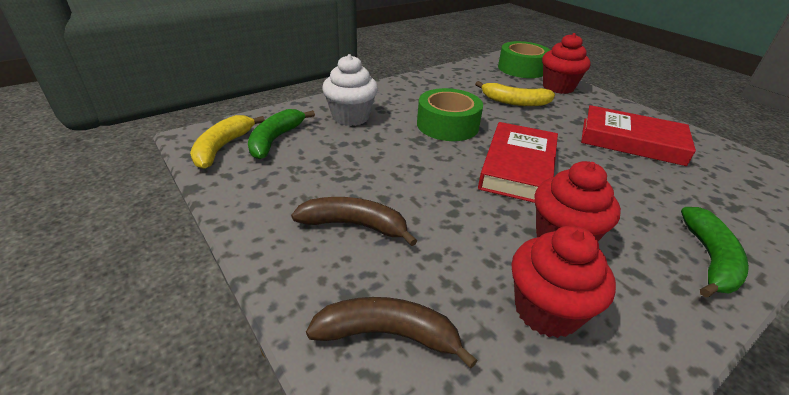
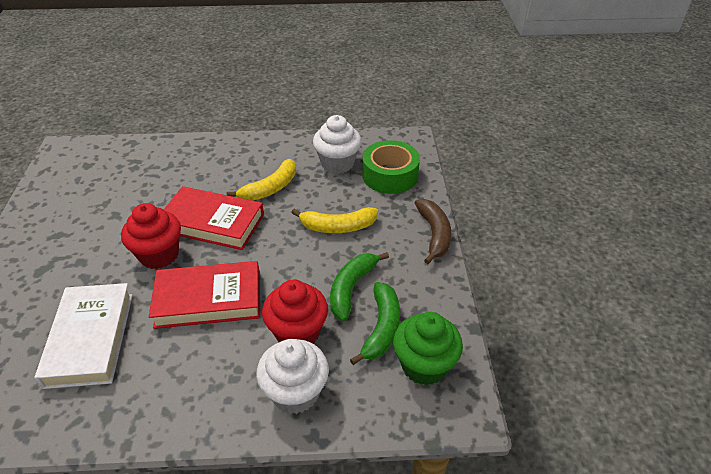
brown banana: [291,197,417,246] [306,297,478,368] = 2 -> [415,199,451,264] = 1
green cupcake: none = 0 -> [393,312,463,386] = 1
green tape: [417,88,483,141] [498,41,550,78] = 2 -> [362,140,420,194] = 1
red cupcake: [511,225,616,338] [535,161,621,241] [542,33,591,94] = 3 -> [121,203,181,269] [262,280,328,344] = 2
white book: none = 0 -> [35,283,133,389] = 1
white cupcake: [322,54,378,126] = 1 -> [256,339,329,414] [313,115,361,174] = 2

